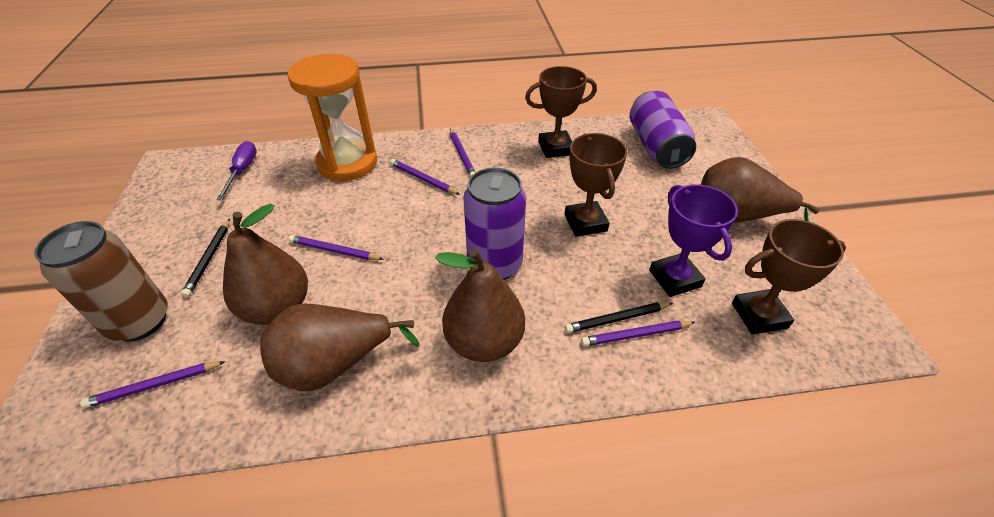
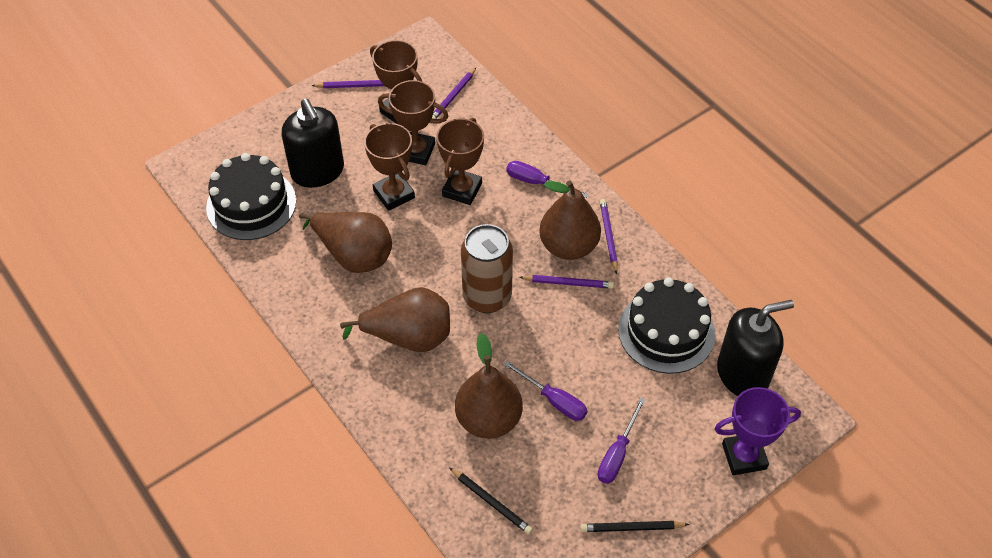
black cake: none = 0 -> [206,153,296,240] [618,277,715,374] = 2
black soap dispenser: none = 0 -> [282,99,344,188] [717,300,794,396] = 2
brown trophy: [525,66,597,158] [565,133,627,237] [732,219,846,335] = 3 -> [364,123,415,211] [370,40,422,124] [378,80,448,165] [436,118,484,205] = 4
orange hourglass: [287,54,377,181] = 1 -> none = 0
purple can: [463,167,526,280] [630,91,696,169] = 2 -> none = 0
purple pencil: [80,361,226,408] [288,235,384,260] [390,159,460,195] [450,129,476,177] [581,320,695,346] = 5 -> [311,80,384,88] [432,68,476,119] [519,275,614,289] [600,199,618,274] = 4
purple screwdriver: [216,141,257,200] = 1 -> [503,361,587,421] [506,161,589,198] [597,398,646,484] = 3

